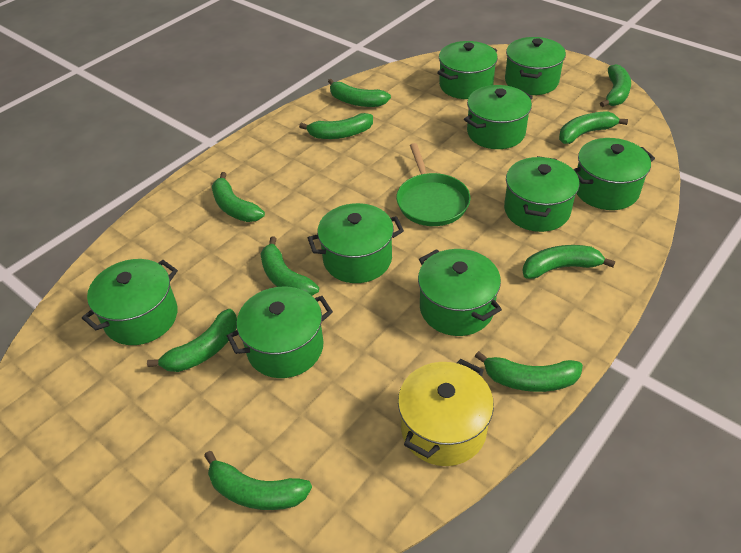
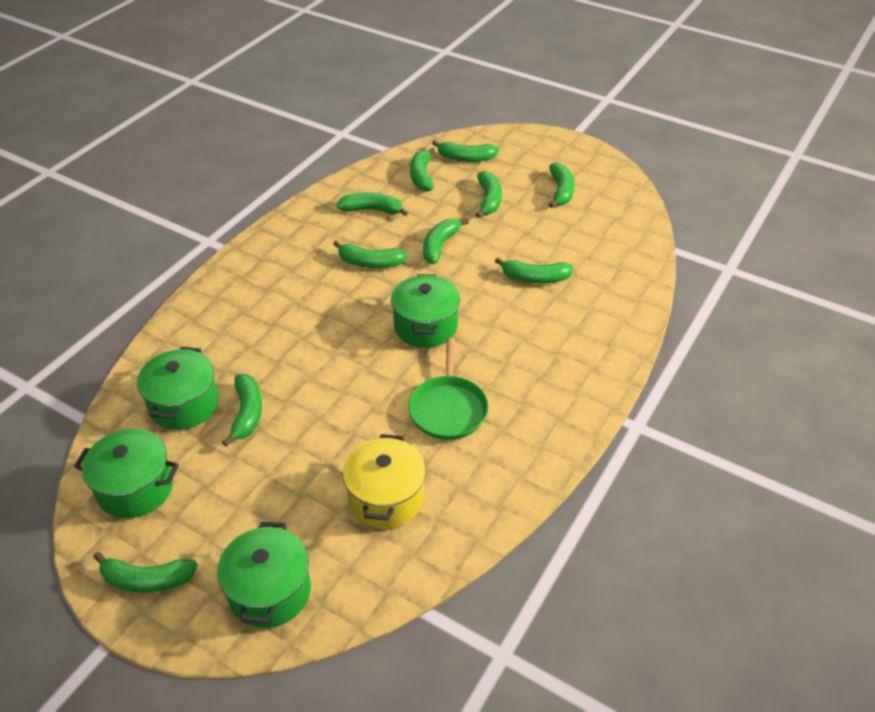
green pot: [82,259,178,345] [227,287,333,378] [308,203,404,283] [418,249,502,336] [437,41,498,99] [464,85,533,149] [504,156,579,232] [505,37,566,95] [573,138,655,210] = 9 -> [74,429,179,518] [137,347,219,430] [217,522,311,628] [391,274,460,348] = 4

